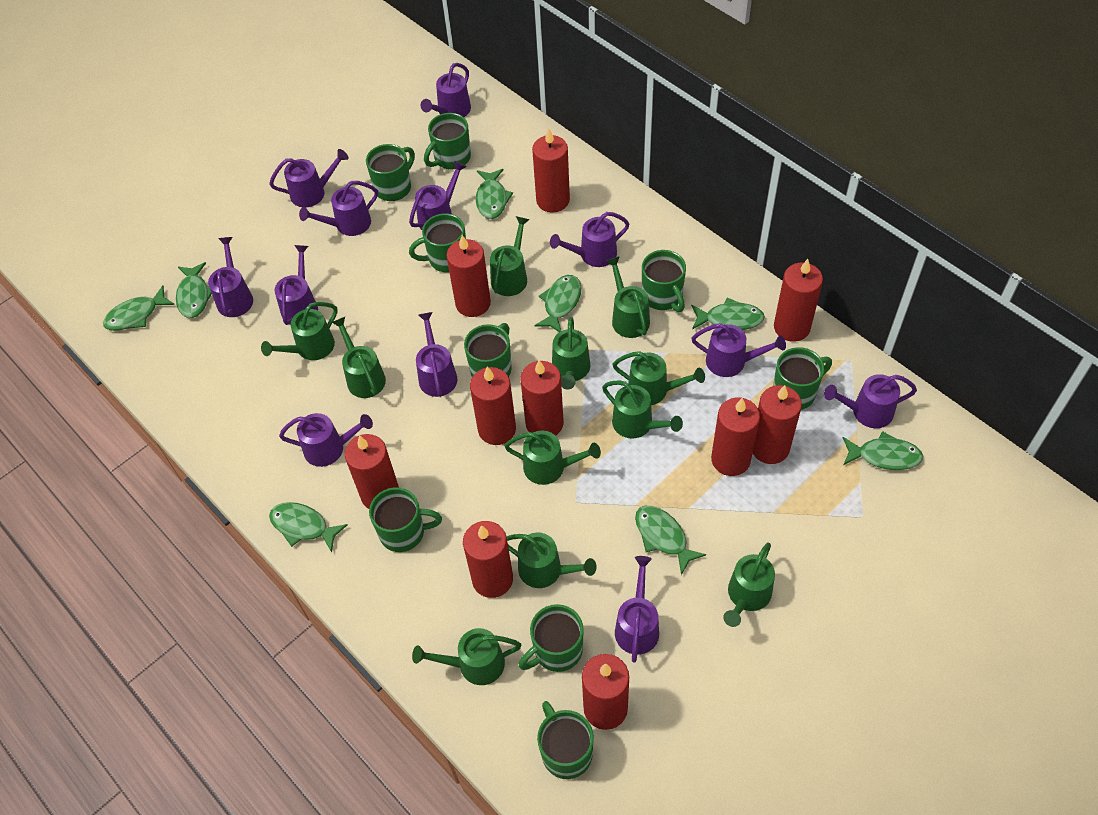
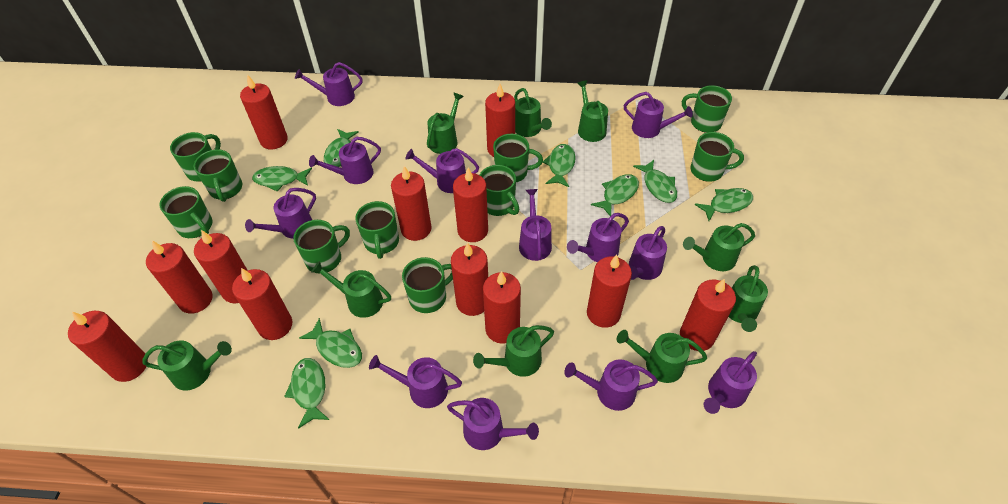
green mug: [366,144,415,201] [369,487,442,552] [409,213,466,272] [424,113,471,169] [464,323,512,377] [519,604,584,672] [537,701,594,779] [642,250,686,312] [773,347,832,410] = 9 -> [160,186,213,238] [170,132,221,182] [194,149,242,202] [293,220,350,273] [355,201,399,259] [402,257,453,313] [480,165,519,216] [493,134,543,182] [682,85,732,133] [691,132,744,182] = 10
green watering can: [261,302,338,360] [331,317,386,398] [412,628,521,685] [490,216,530,296] [505,431,601,485] [506,532,597,588] [552,317,590,390] [602,380,683,439] [606,256,650,338] [612,351,705,405] [723,542,775,627] = 11 -> [143,340,232,390] [311,261,391,318] [427,93,464,154] [473,325,554,377] [514,88,552,137] [577,80,608,142] [617,330,707,383] [683,223,755,271] [728,265,768,332] = 9
red candle: [345,434,399,509] [447,235,491,317] [463,521,513,598] [470,366,516,445] [520,360,564,436] [532,129,570,213] [582,654,629,730] [711,397,760,476] [753,385,802,464] [774,259,823,342] = 10 -> [68,311,148,382] [146,241,212,314] [194,230,248,303] [232,268,292,340] [240,75,288,149] [391,166,431,241] [451,242,488,316] [453,168,488,242] [483,271,521,344] [485,84,515,157] [587,255,632,328] [680,279,736,351] = 12

